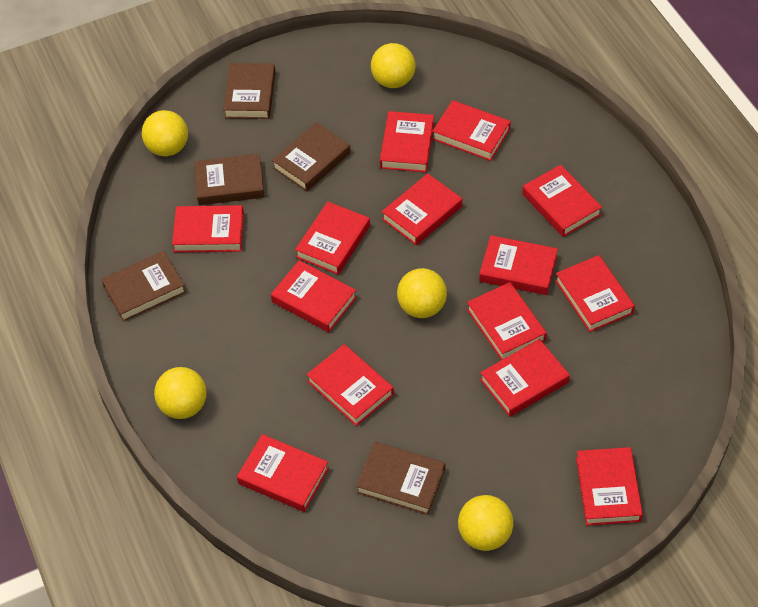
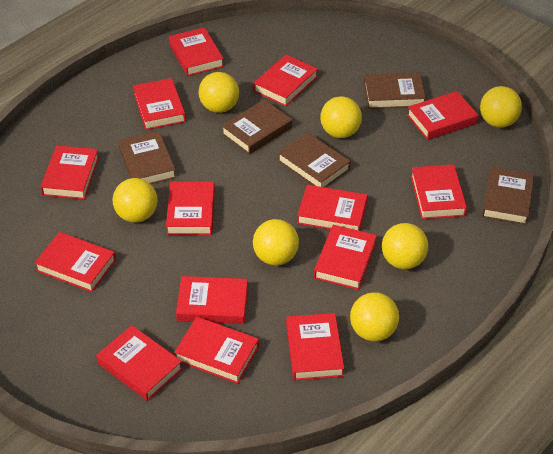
yellow ball: [142,110,188,156] [154,367,207,419] [371,43,415,88] [397,268,447,318] [458,495,513,551] = 5 -> [112,178,158,223] [199,72,239,113] [253,219,299,266] [320,96,362,138] [350,292,399,341] [382,223,428,269] [480,86,522,128] = 7

